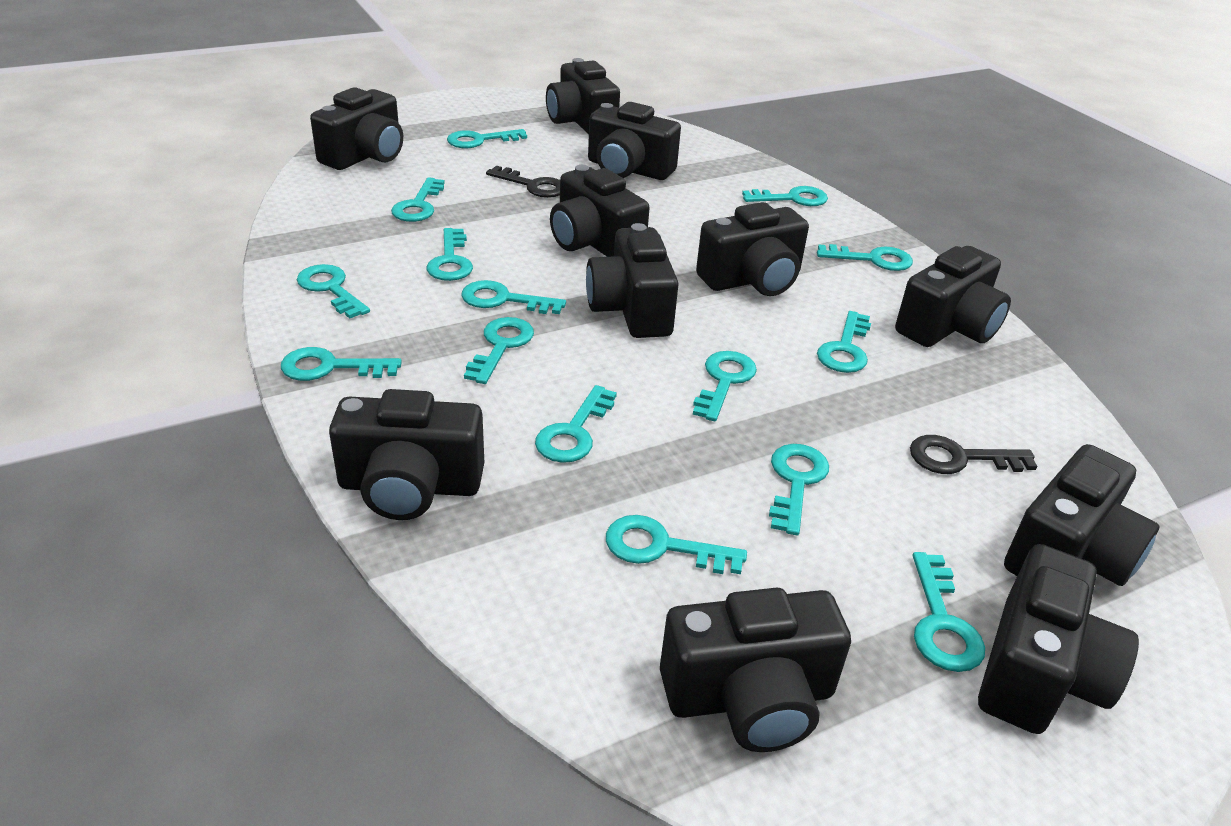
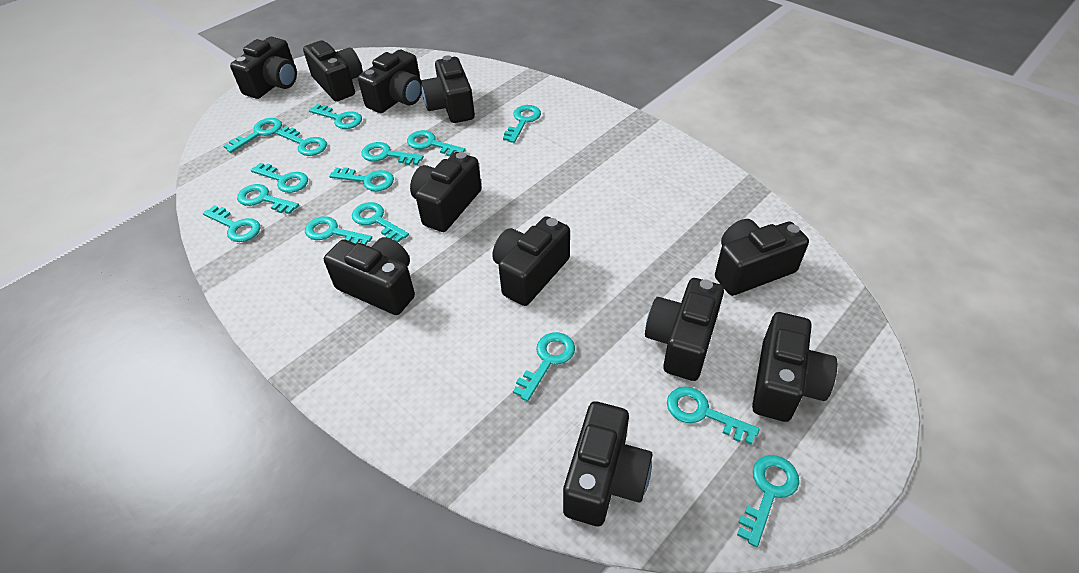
black key: [486,166,560,198] [910,435,1037,474] = 2 -> none = 0

